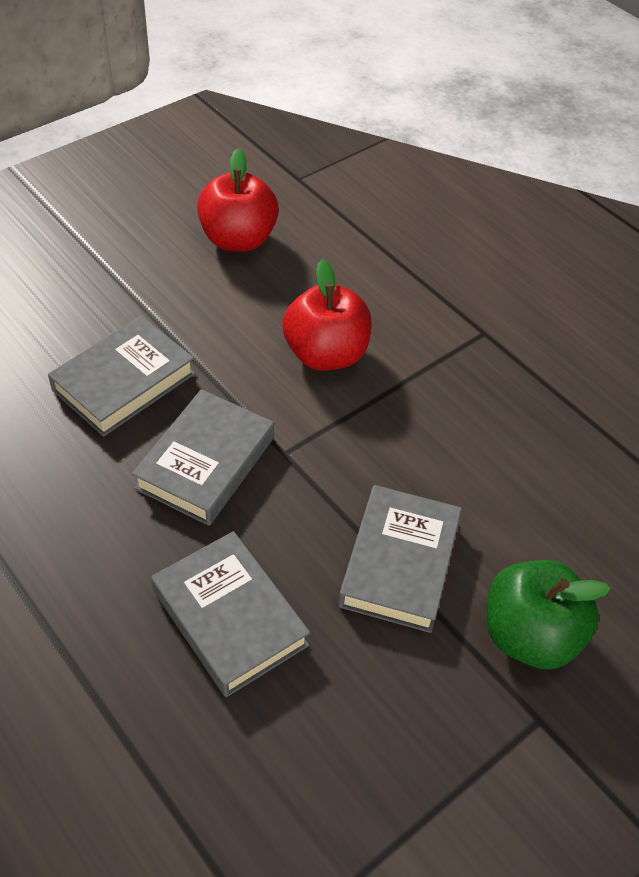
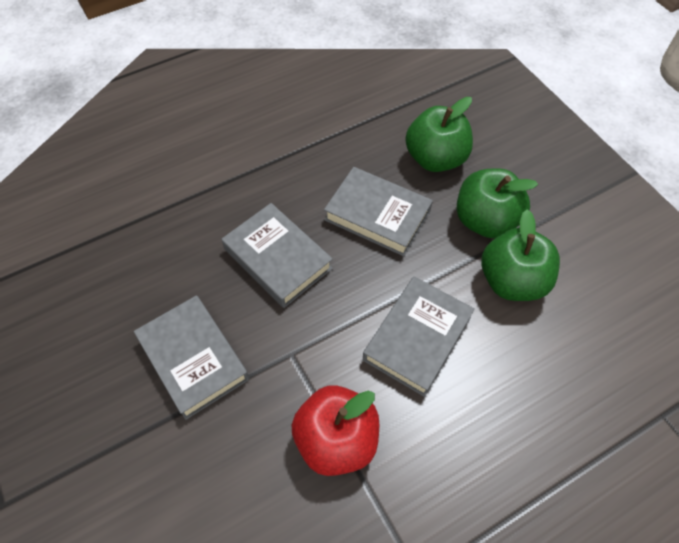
green apple: [487,560,611,669] = 1 -> [405,97,473,172] [457,169,538,238] [481,209,560,301] = 3
red apple: [197,148,279,252] [282,259,372,371] = 2 -> [292,385,379,476] = 1

